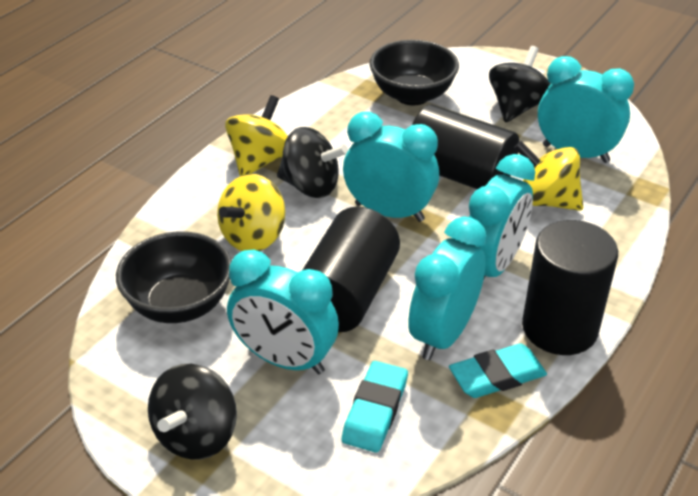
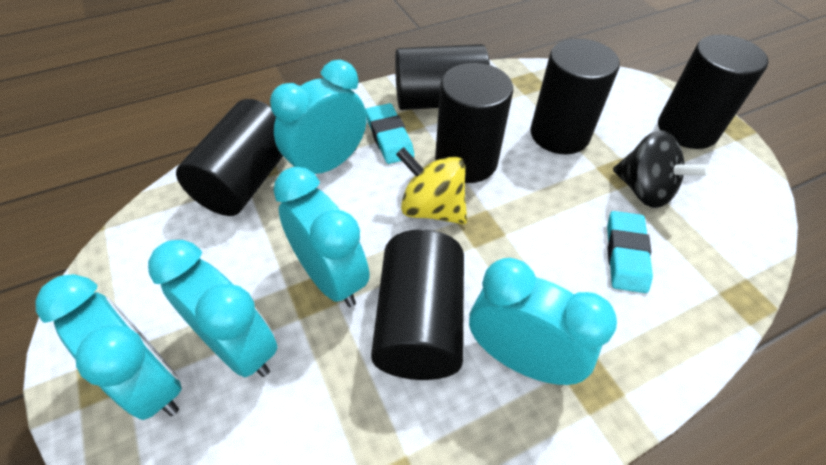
black bowl: [116,231,232,323] [369,40,459,105] = 2 -> none = 0
black cylinder: [303,207,400,332] [412,104,519,189] [522,220,618,355] = 3 -> [176,99,283,216] [371,229,464,380] [395,44,490,110] [435,63,513,183] [530,38,620,154] [658,34,768,149] = 6
black spinning top: [148,364,237,460] [277,127,348,198] [489,46,550,123] = 3 -> [613,130,710,208] = 1
yellow spinning top: [217,174,285,251] [225,95,288,176] [514,141,583,211] = 3 -> [396,147,467,224] = 1

